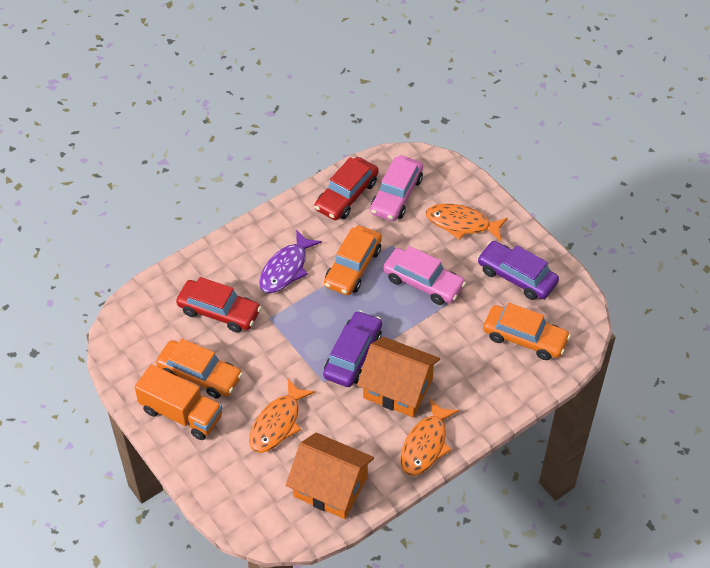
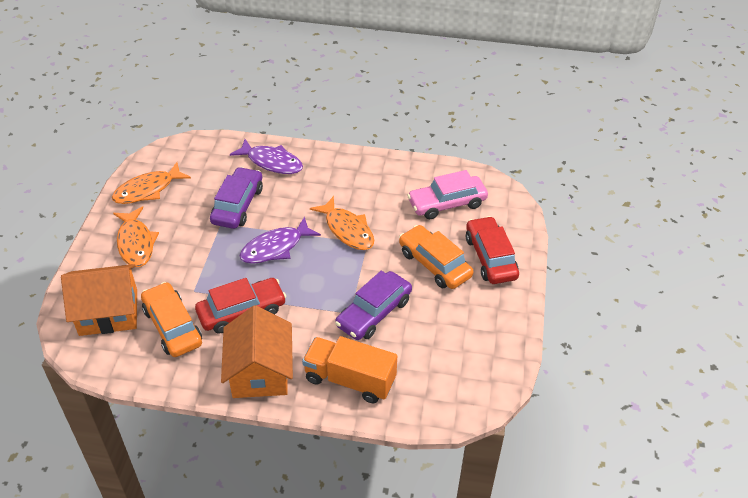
orange car: [156,339,243,398] [324,225,382,295] [483,303,571,360] = 3 -> [141,282,202,357] [399,225,474,289] = 2
pink car: [370,155,423,221] [383,246,466,305] = 2 -> [407,170,488,219] = 1
purple fish: [259,229,322,293] = 1 -> [230,139,303,174] [239,216,321,264] = 2

